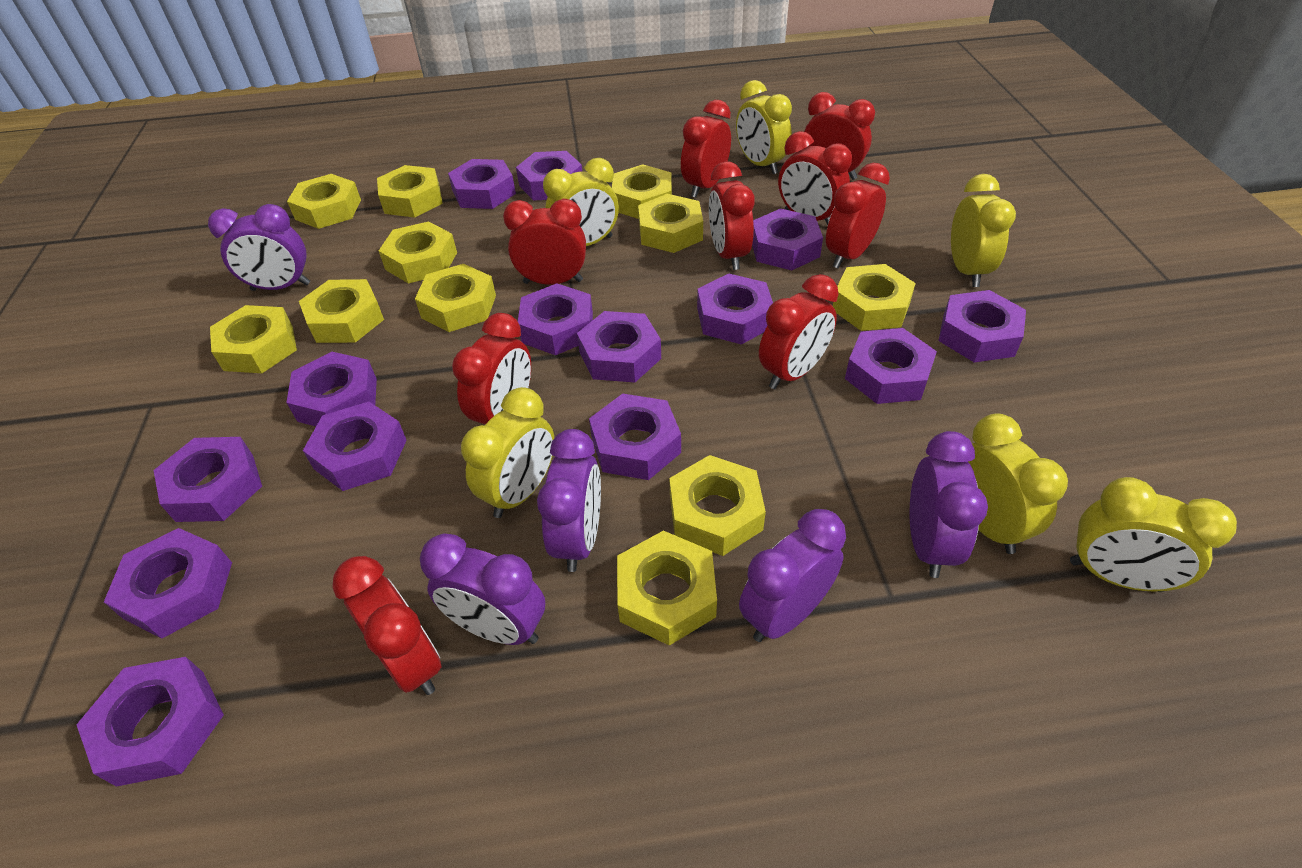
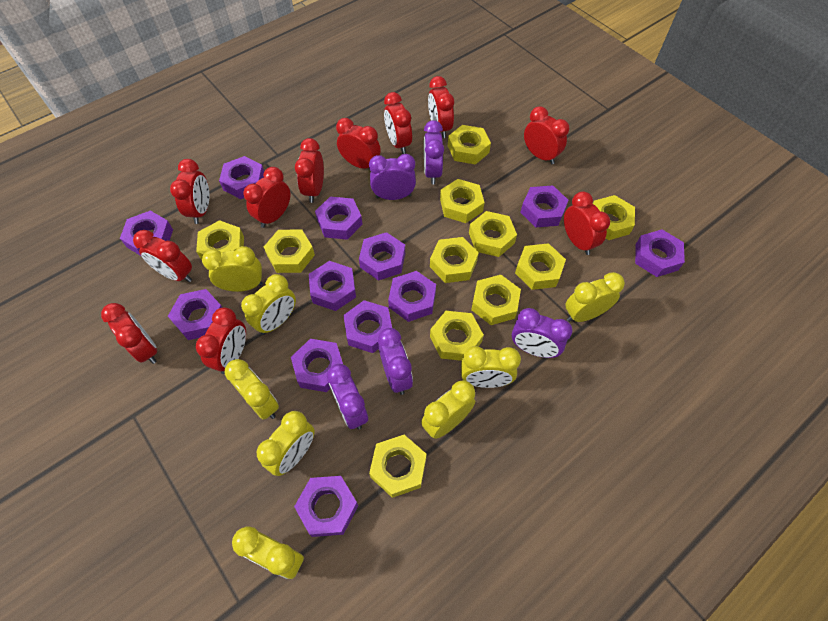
purple nut: [76,657,224,787] [104,528,232,638] [154,437,262,522] [286,352,377,426] [303,402,407,491] [448,159,516,209] [516,151,582,200] [518,284,593,355] [577,311,661,383] [589,394,681,480] [697,273,773,345] [752,208,823,271] [845,328,937,404] [938,290,1026,362] = 14 -> [120,211,173,256] [168,289,222,340] [219,156,264,199] [291,339,343,392] [294,476,358,537] [309,261,356,311] [315,197,363,240] [343,300,392,353] [359,232,405,281] [388,271,436,322] [520,185,568,228] [635,230,685,277] = 12
red clock: [333,556,441,695] [452,313,531,425] [503,199,586,285] [681,100,731,197] [709,161,754,270] [759,274,839,389] [778,131,852,225] [804,92,875,180] [826,163,890,268] = 9 -> [101,303,157,364] [133,230,192,282] [170,159,209,224] [196,307,246,374] [244,167,290,228] [295,138,324,203] [336,118,381,169] [384,92,412,154] [428,76,454,138] [524,106,569,164] [564,191,610,255] = 11
yellow clock: [461,387,554,518] [543,158,619,246] [736,80,792,174] [951,174,1016,287] [968,413,1068,554] [1070,477,1237,592] = 6 -> [202,246,263,292] [225,359,279,420] [232,526,304,579] [241,274,296,335] [257,411,315,476] [421,380,475,439] [461,346,521,388] [565,272,625,322] = 8

